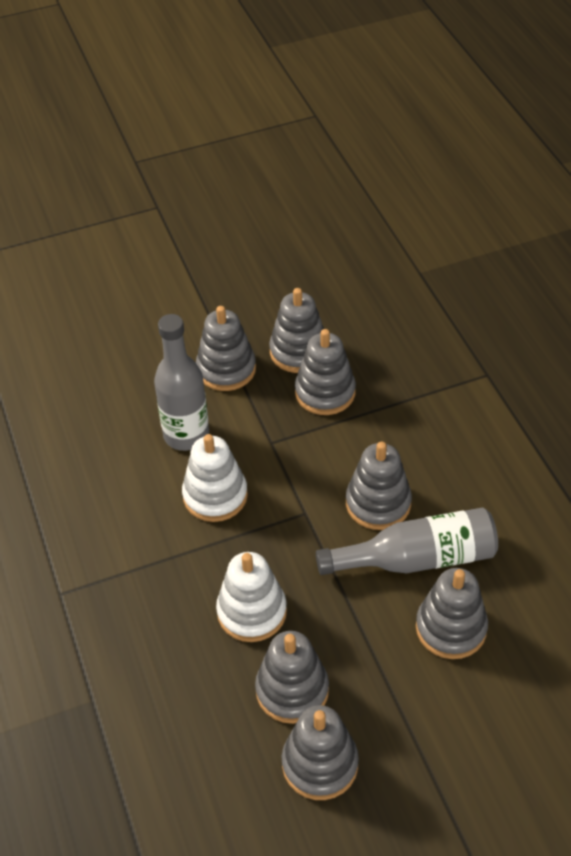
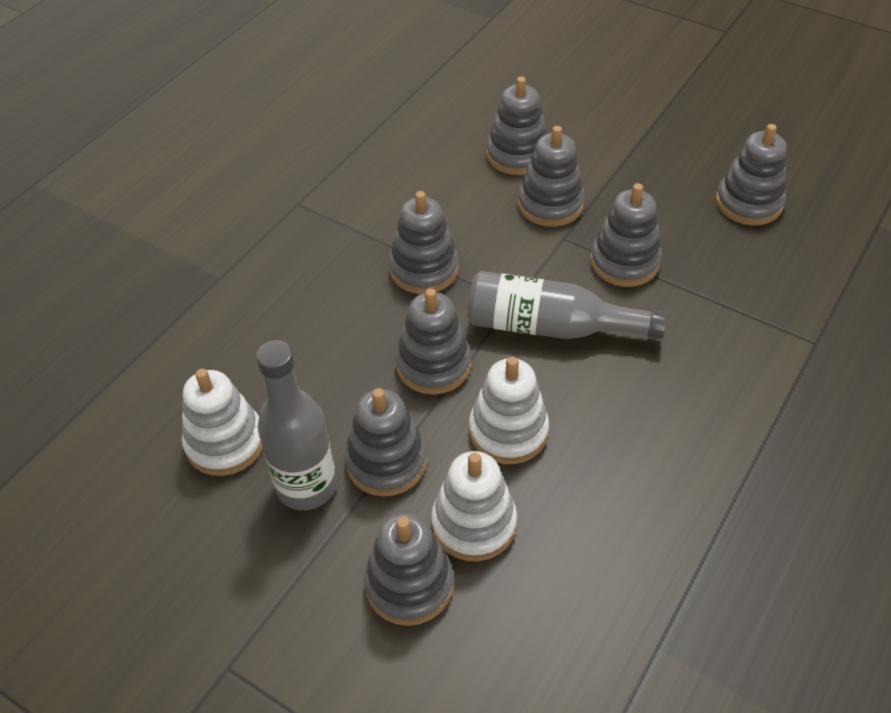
grey stacking toy: [196,306,256,391] [255,631,329,724] [269,288,324,373] [282,705,359,800] [295,329,356,415] [346,442,412,530] [416,568,488,659] = 7 -> [344,388,427,496] [364,513,454,626] [389,191,459,294] [395,288,471,395] [486,76,547,175] [518,126,585,227] [590,183,662,287] [716,124,787,226] = 8
white stacking toy: [182,434,248,522] [216,552,287,642] = 2 -> [182,369,263,476] [431,451,517,562] [469,357,549,464] = 3

